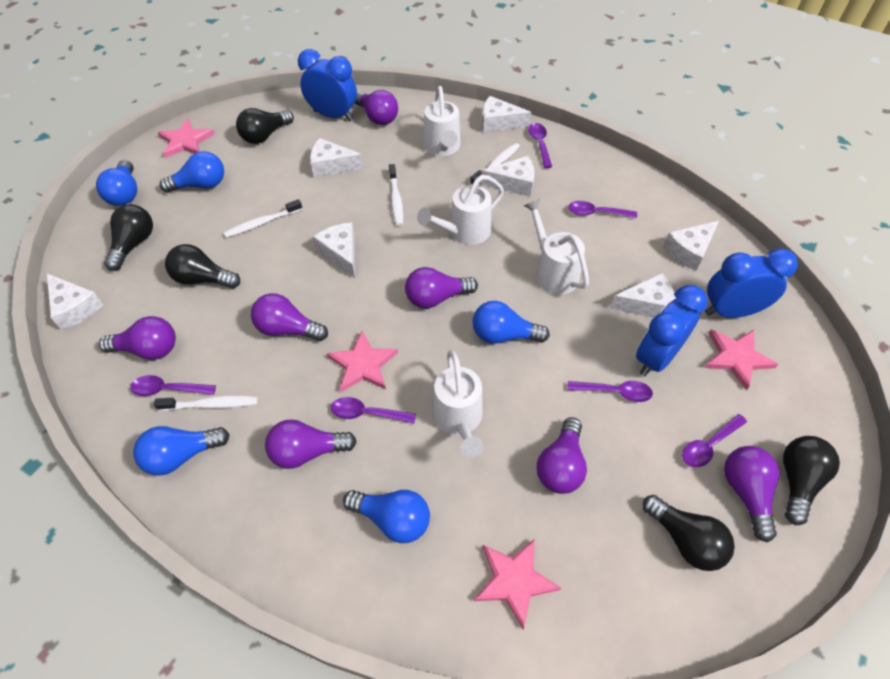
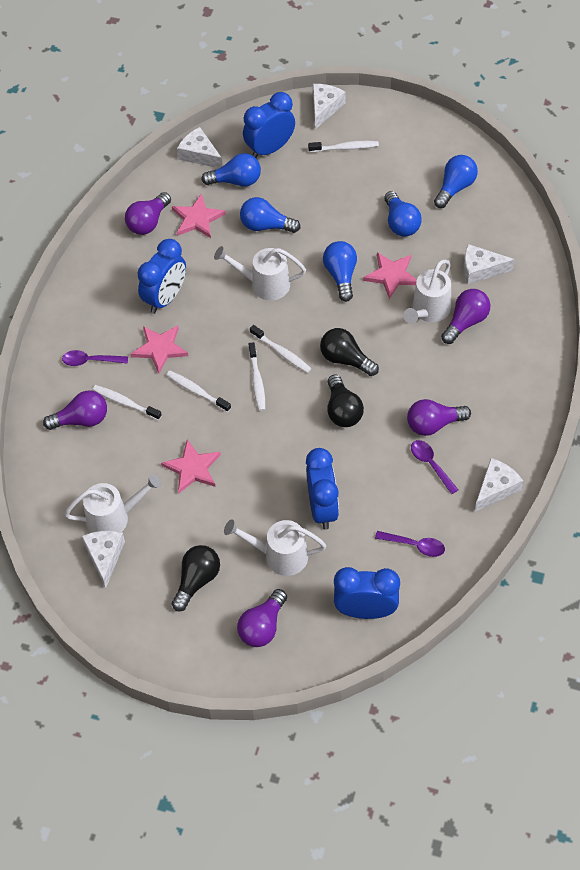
black light bulb: [104,204,153,271] [165,244,240,289] [236,108,294,144] [643,495,735,571] [783,436,840,525] = 5 -> [172,545,220,611] [320,328,379,376] [327,375,364,427] = 3
blue clock: [298,49,357,121] [636,285,707,376] [705,248,798,318] = 3 -> [137,239,186,314] [243,92,295,158] [306,448,339,530] [334,567,400,619] = 4
purple light bulb: [99,316,176,360] [251,293,328,341] [265,419,357,469] [355,90,398,125] [405,267,478,309] [536,417,587,494] [724,446,779,543] = 7 -> [43,391,107,430] [125,192,171,235] [237,589,287,647] [407,399,471,436] [441,289,490,344] = 5
purple spoon: [130,375,216,396] [331,397,416,424] [528,123,552,168] [567,381,653,402] [568,201,637,218] [682,414,747,467] = 6 -> [62,350,128,366] [375,531,445,557] [411,440,458,494] = 3
white cheese: [47,274,103,330] [310,138,363,177] [313,222,355,278] [481,156,534,197] [482,96,531,133] [610,273,676,318] [664,221,719,271] = 7 -> [82,531,125,588] [177,127,223,168] [313,84,345,129] [464,244,515,284] [475,458,523,512] = 5
white toothbrush: [154,396,258,411] [224,199,303,238] [389,164,403,226] [470,143,520,185] = 4 -> [93,385,162,420] [166,371,231,412] [249,342,265,411] [250,325,312,373] [308,141,379,152] = 5

